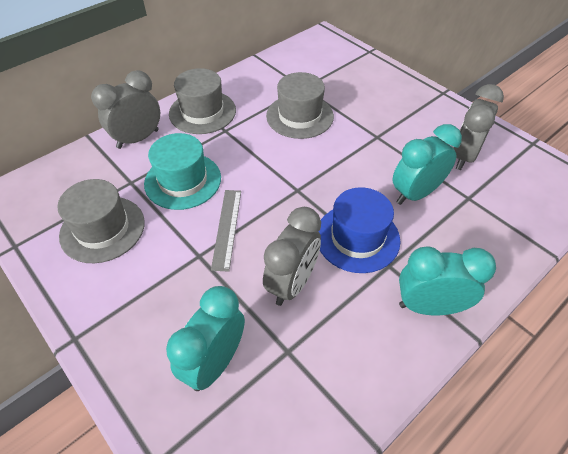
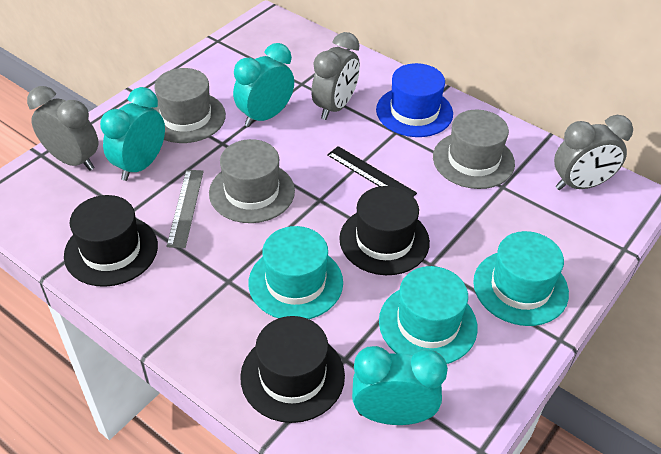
black hat: none = 0 -> [64,195,158,287] [240,316,345,423] [339,186,430,275] = 3
black ruler: none = 0 -> [327,146,417,197] = 1
turquoise hat: [144,133,221,210] = 1 -> [248,226,343,319] [379,266,478,364] [473,231,569,326] = 3

